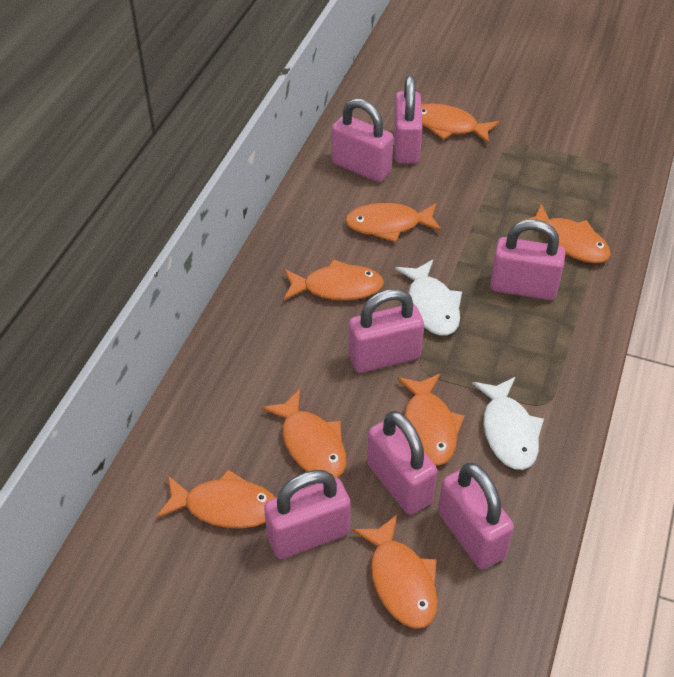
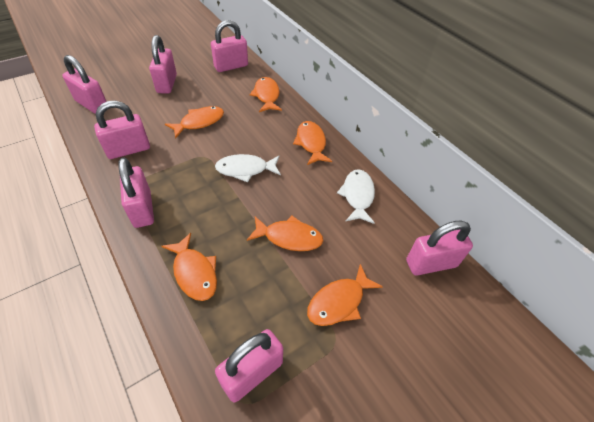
orange fish: [156,469,275,529] [261,389,346,478] [284,259,384,301] [345,203,442,242] [352,514,438,629] [397,373,465,466] [421,104,499,144] [519,204,611,263] = 8 -> [162,233,217,301] [165,106,224,139] [247,216,323,251] [250,77,282,112] [293,121,332,165] [307,264,383,326] = 6

